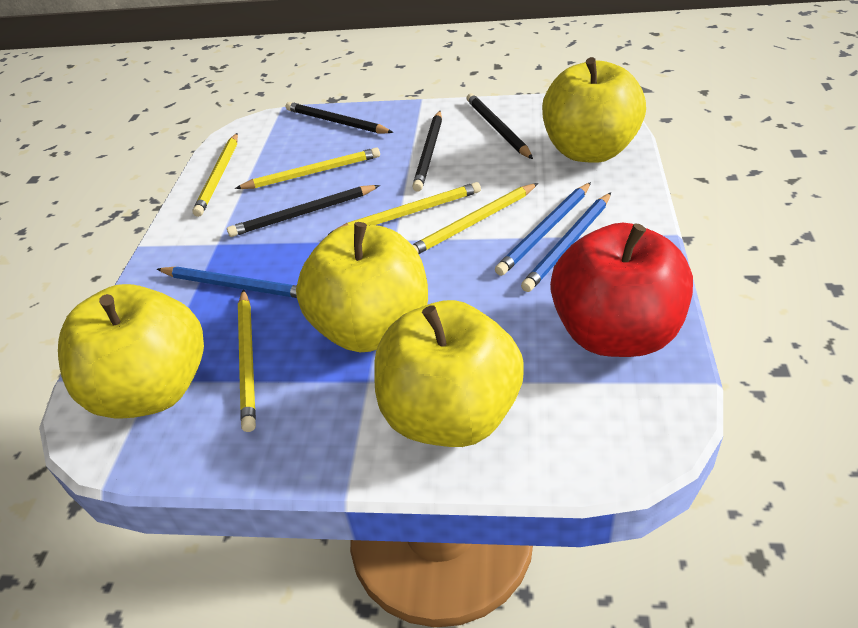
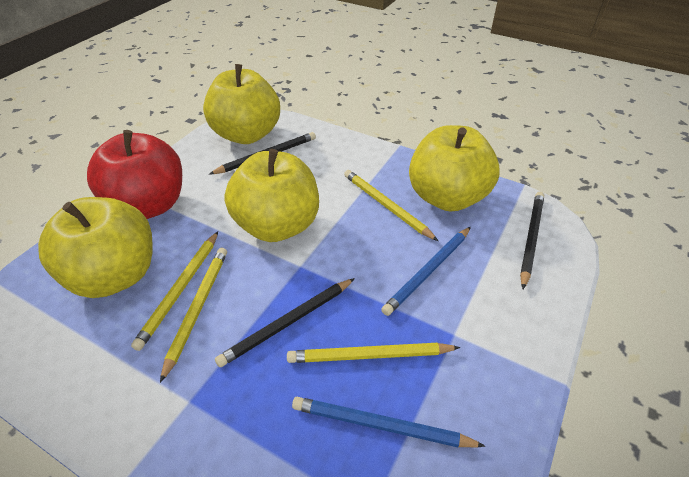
black pencil: [227,185,380,237] [286,102,393,133] [412,111,442,192] [466,93,533,159] = 4 -> [209,132,316,174] [215,278,355,367] [520,192,544,289] = 3
blue pencil: [157,267,297,298] [495,182,591,276] [521,192,611,292] = 3 -> [292,397,485,447] [381,227,471,316] = 2
yellow pencil: [192,133,238,217] [235,147,380,189] [238,289,256,432] [328,182,481,235] [413,183,538,254] = 5 -> [131,232,218,351] [160,248,227,383] [287,343,460,363] [344,170,438,241] = 4

